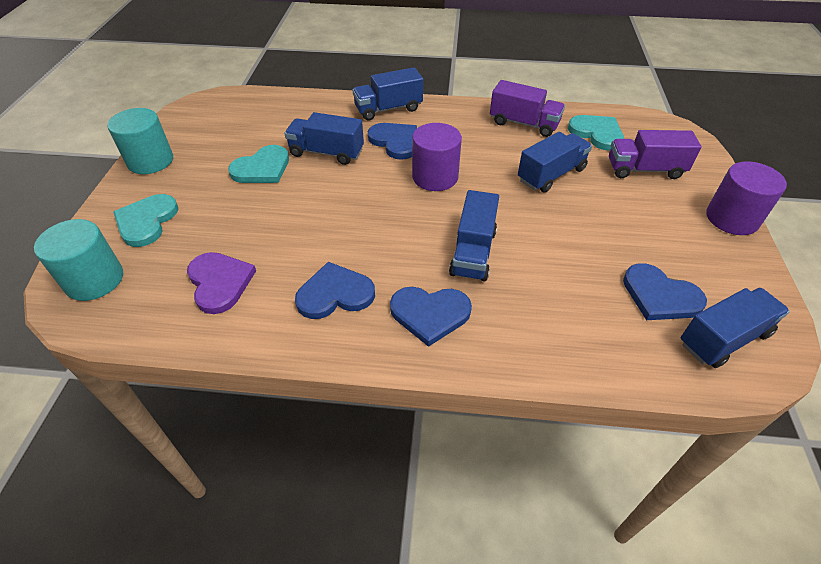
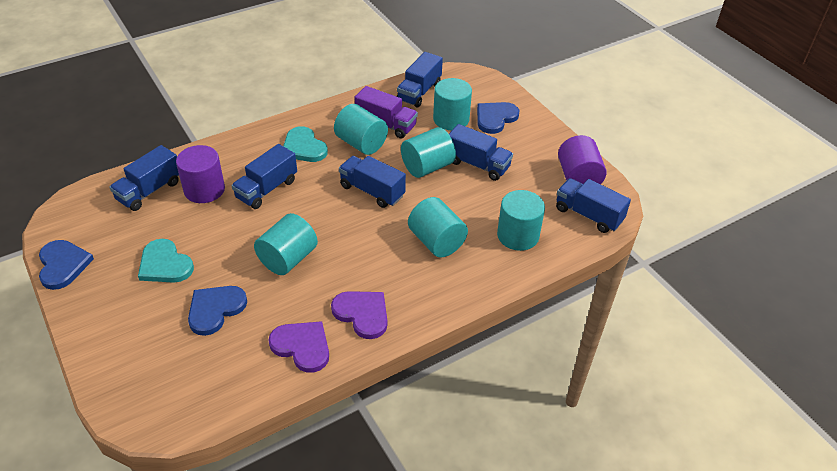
blue heart: [295,262,375,319] [368,123,417,160] [390,287,472,347] [623,263,707,320] = 4 -> [39,240,94,290] [188,286,247,336] [477,102,519,134] = 3
blue truck: [285,112,364,165] [353,67,423,120] [449,190,499,281] [518,132,592,193] [681,288,790,368] = 5 -> [109,145,179,211] [231,144,297,209] [339,156,406,208] [397,52,443,107] [449,124,513,181] [556,178,631,233] = 6
purple heart: [187,252,256,314] = 1 -> [268,321,329,373] [331,291,387,339] = 2
purple truck: [490,80,565,137] [609,130,701,179] = 2 -> [354,86,418,138] = 1
turquoise cylinder: [34,219,123,301] [107,108,173,174] = 2 -> [254,213,318,275] [334,104,388,155] [401,127,456,178] [408,197,468,258] [433,78,472,130] [497,190,545,251] = 6
turquoise heart: [113,194,178,247] [228,145,289,183] [568,115,624,151] = 3 -> [138,239,194,283] [283,126,328,162] = 2

